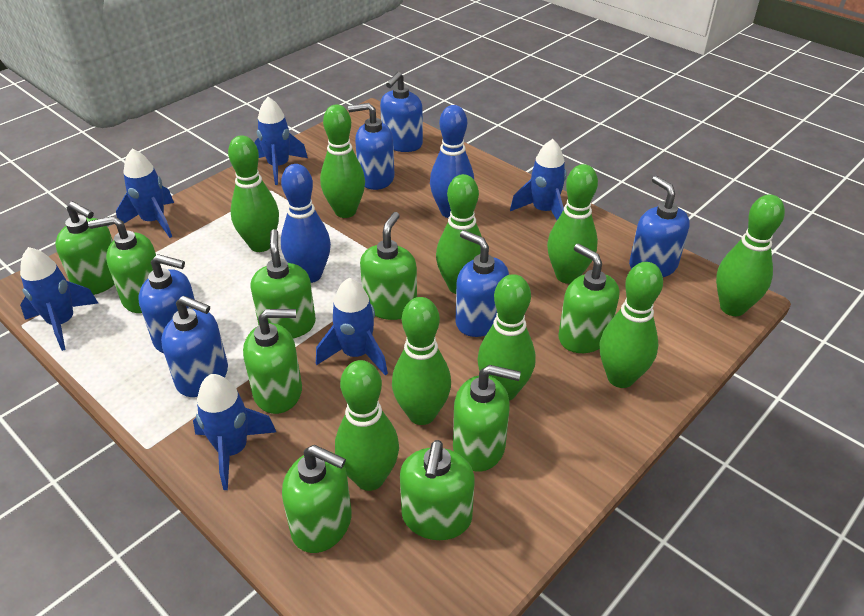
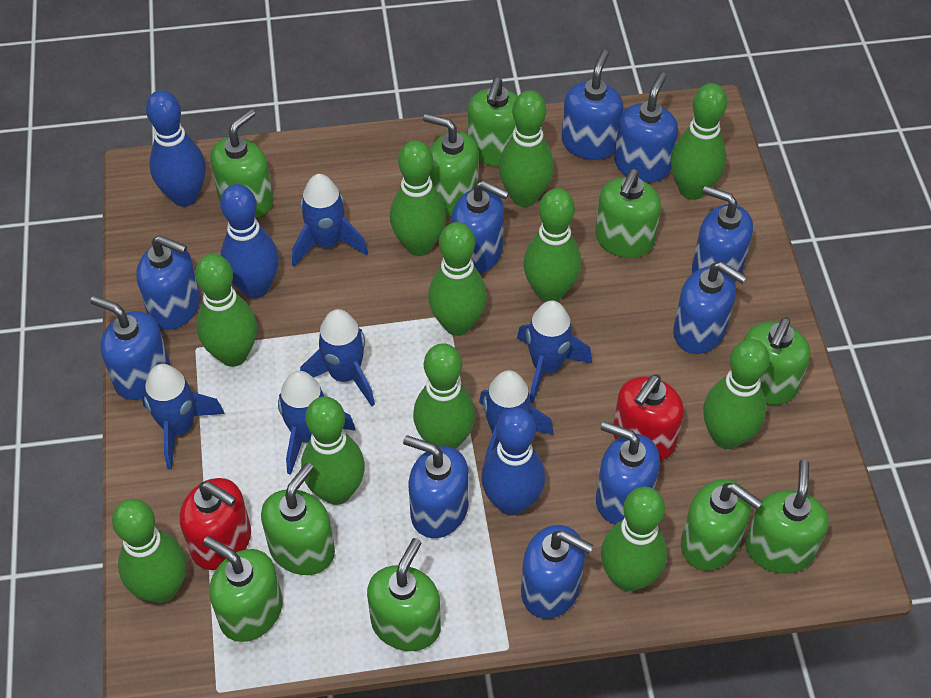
blue bowling pin: [281,164,331,283] [430,105,474,218] = 2 -> [146,90,206,207] [220,184,279,299] [481,408,545,515] = 3
blue soap dispenser: [139,254,195,353] [161,296,228,397] [348,103,395,190] [380,72,423,152] [455,230,509,337] [629,176,690,277] = 6 -> [90,296,170,400] [136,235,201,330] [403,435,469,538] [451,180,509,274] [521,525,593,619] [561,50,624,160] [596,421,660,525] [614,72,678,182] [673,261,747,354] [692,185,753,282] = 10
green bowling pin: [228,135,279,252] [320,105,365,218] [335,360,399,491] [392,297,451,425] [436,174,482,294] [477,274,535,401] [547,164,598,284] [600,262,663,388] [716,195,785,316] = 9 -> [112,499,186,603] [195,254,257,367] [301,396,365,505] [390,140,446,256] [413,343,475,449] [428,222,487,336] [499,90,554,207] [523,188,581,302] [601,487,667,591] [671,83,727,200] [703,339,770,449] = 11
green soap dispenser: [55,201,115,295] [88,216,156,313] [243,309,302,414] [251,229,316,338] [282,445,352,553] [360,212,417,320] [400,440,475,540] [453,365,521,472] [558,244,619,353] = 9 -> [203,536,283,642] [210,109,273,218] [261,463,335,575] [367,538,441,651] [423,113,479,216] [468,77,518,166] [595,169,661,258] [681,479,762,571] [744,317,810,405] [745,460,829,574] = 10
red soap dispenser: none = 0 -> [180,478,251,570] [613,374,684,461] = 2

